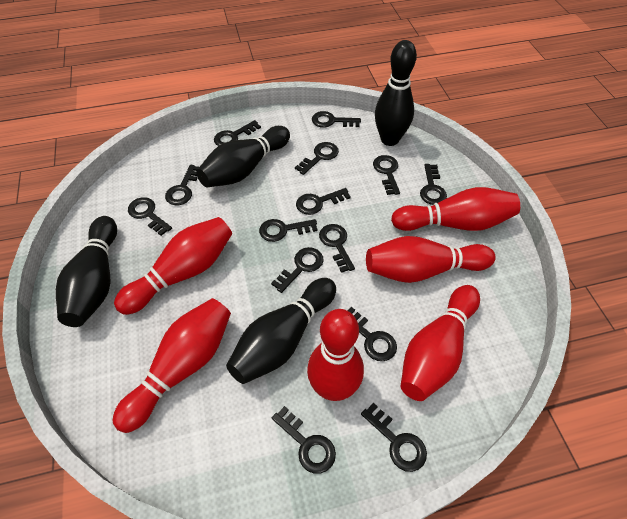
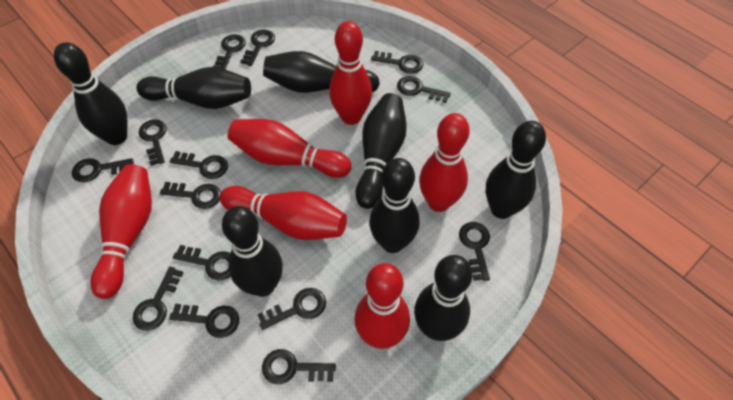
black bowling pin: [56,216,117,327] [196,126,290,188] [226,278,336,384] [375,40,417,146] = 4 -> [54,42,128,145] [136,67,251,109] [222,206,283,297] [263,51,380,93] [355,93,407,209] [369,158,419,253] [414,255,472,341] [486,121,546,219] = 8

